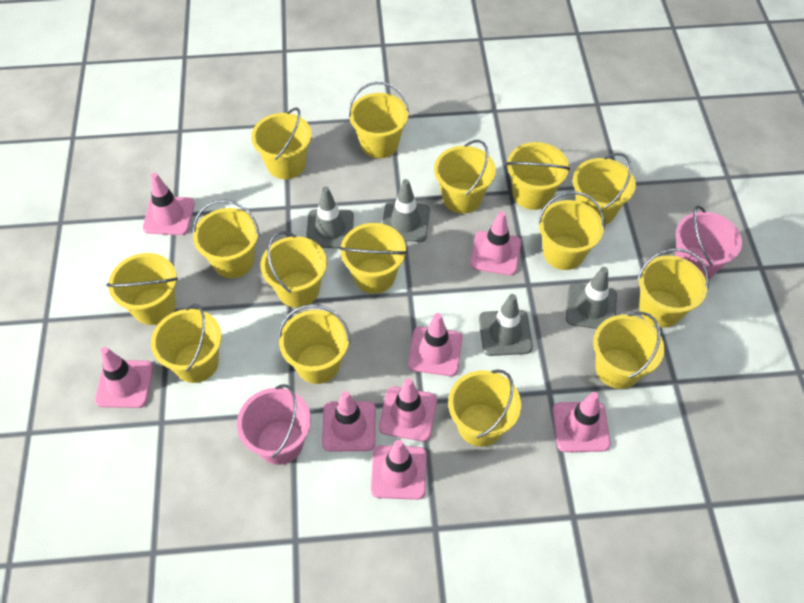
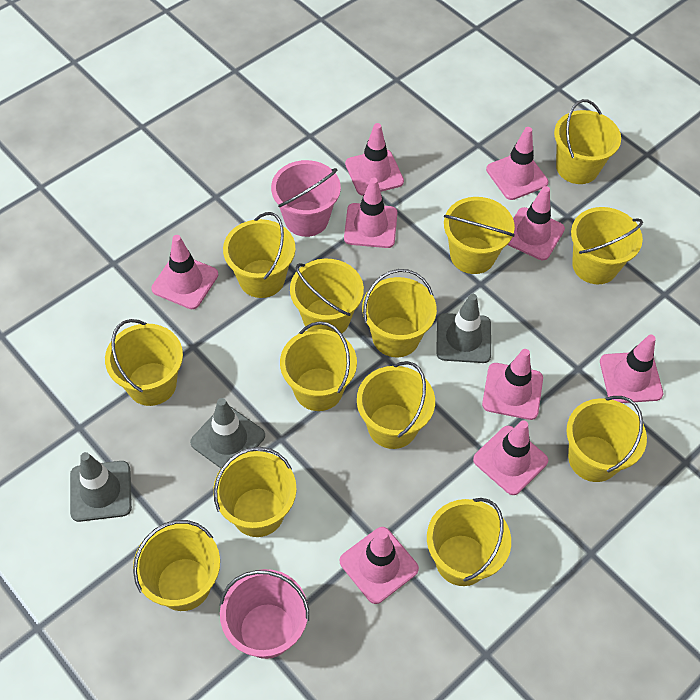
grey traffic cone: [306,186,354,248] [382,179,430,242] [479,294,533,356] [566,267,617,329] = 4 -> [70,452,132,522] [190,398,265,468] [436,294,491,363] = 3
pink traffic cone: [95,347,154,408] [143,173,195,235] [322,391,376,451] [371,440,427,500] [379,378,437,441] [408,313,463,376] [470,211,521,275] [553,392,611,452] = 8 -> [151,235,218,309] [340,527,419,604] [344,177,398,248] [345,123,404,196] [473,420,548,495] [482,349,543,420] [486,127,548,200] [508,186,565,260] [600,335,663,403] = 9
yellow bucket: [106,253,178,325] [151,304,222,383] [193,200,260,278] [251,108,312,179] [261,231,327,308] [278,304,350,384] [340,223,407,294] [348,82,409,158] [434,140,496,214] [448,369,521,447] [506,142,570,210] [538,191,605,270] [573,153,636,225] [593,312,664,389] [638,248,709,328] = 15 -> [105,319,183,406] [133,520,220,611] [213,447,297,537] [223,212,295,298] [280,321,357,411] [290,259,364,333] [357,361,435,449] [362,269,437,357] [427,498,511,586] [444,197,515,274] [554,99,621,184] [566,396,647,482] [571,207,643,284] = 13

